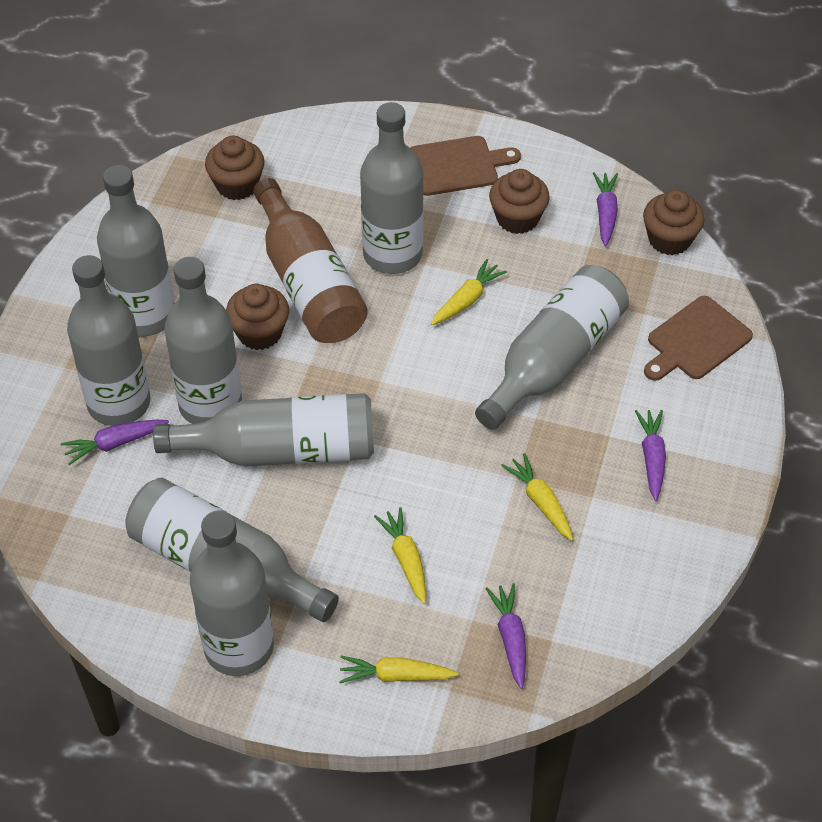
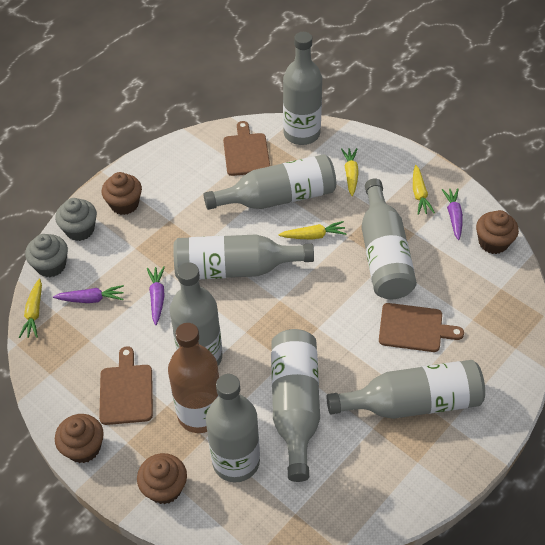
brown cutting board: [411,136,521,196] [644,296,753,381] = 2 -> [99,346,153,425] [223,121,270,176] [379,303,464,352] = 3
grey cupcake: none = 0 -> [25,234,68,277] [55,198,97,241] = 2
purple carrot: [61,420,169,465] [485,583,526,689] [593,172,618,246] [635,410,666,501] = 4 -> [53,285,124,303] [147,266,165,325] [441,188,463,240] = 3

